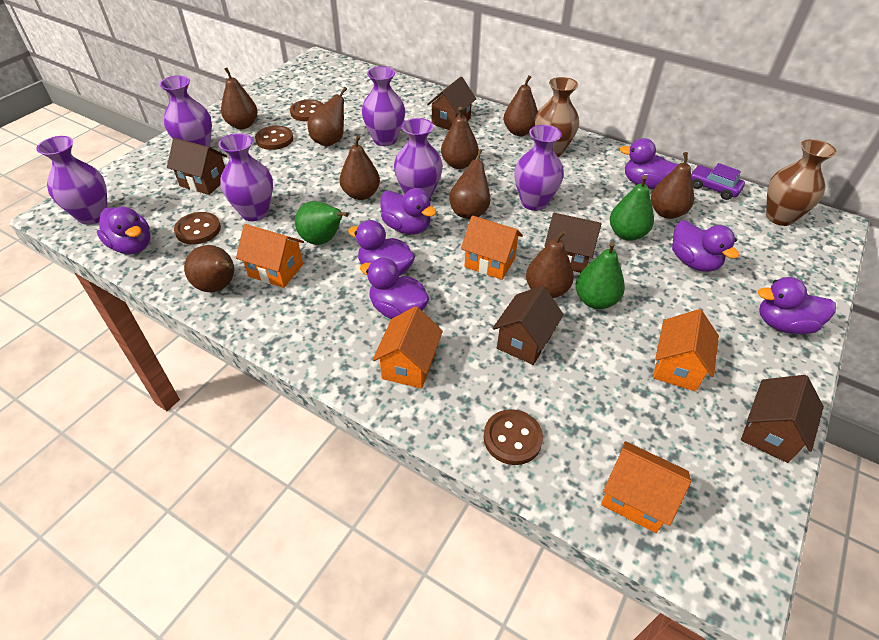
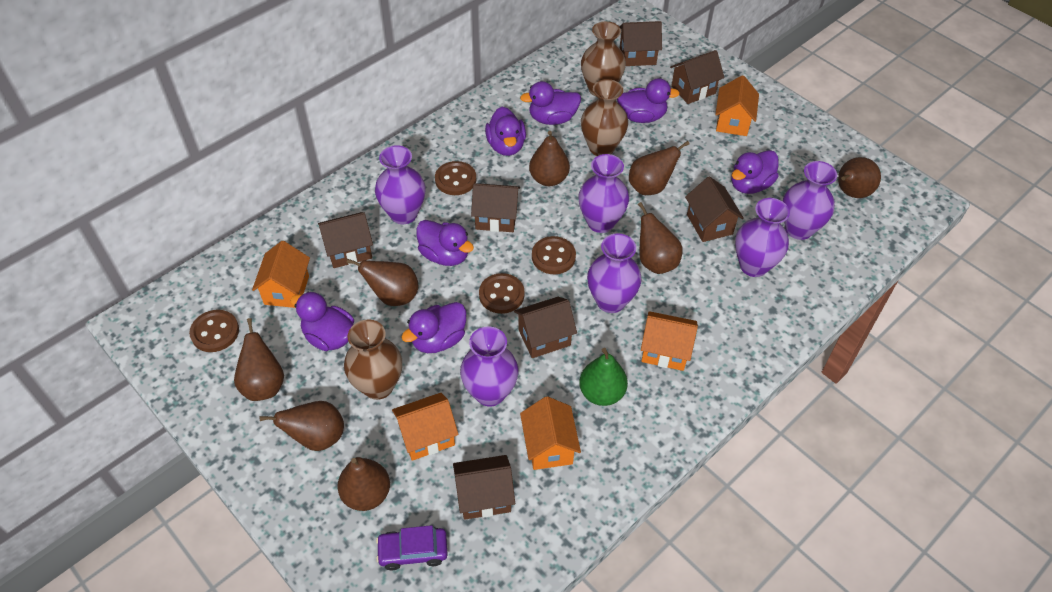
brown house: [167,138,227,195] [427,77,476,130] [493,285,564,365] [544,213,602,273] [741,375,824,463] = 5 -> [318,212,373,268] [453,455,515,520] [471,183,520,232] [514,297,577,358] [619,21,662,66] [670,50,724,104] [685,176,744,242] = 7
brown pear: [184,245,234,292] [221,67,258,129] [307,87,347,146] [339,135,380,200] [441,107,479,169] [449,149,490,219] [504,75,538,136] [526,230,574,298] [651,152,694,219] = 9 -> [234,318,284,401] [260,401,344,451] [337,457,390,511] [347,259,419,306] [529,131,570,186] [629,141,690,195] [638,202,683,274] [838,157,881,198] = 8
brown vase: [535,77,579,157] [766,139,837,226] = 2 -> [344,320,402,400] [581,21,626,97] [581,79,628,156] = 3
green pear: [295,201,349,245] [576,242,625,309] [610,175,654,241] = 3 -> [579,348,628,406] = 1

